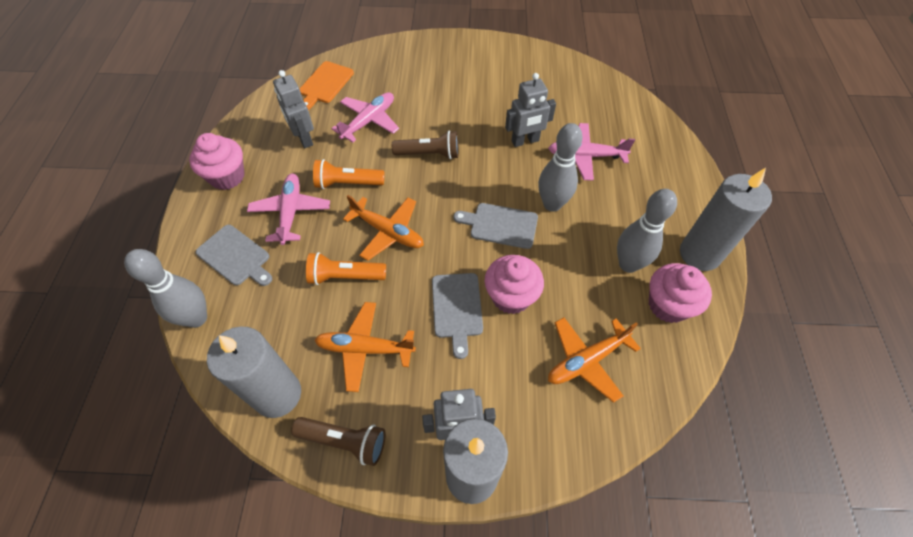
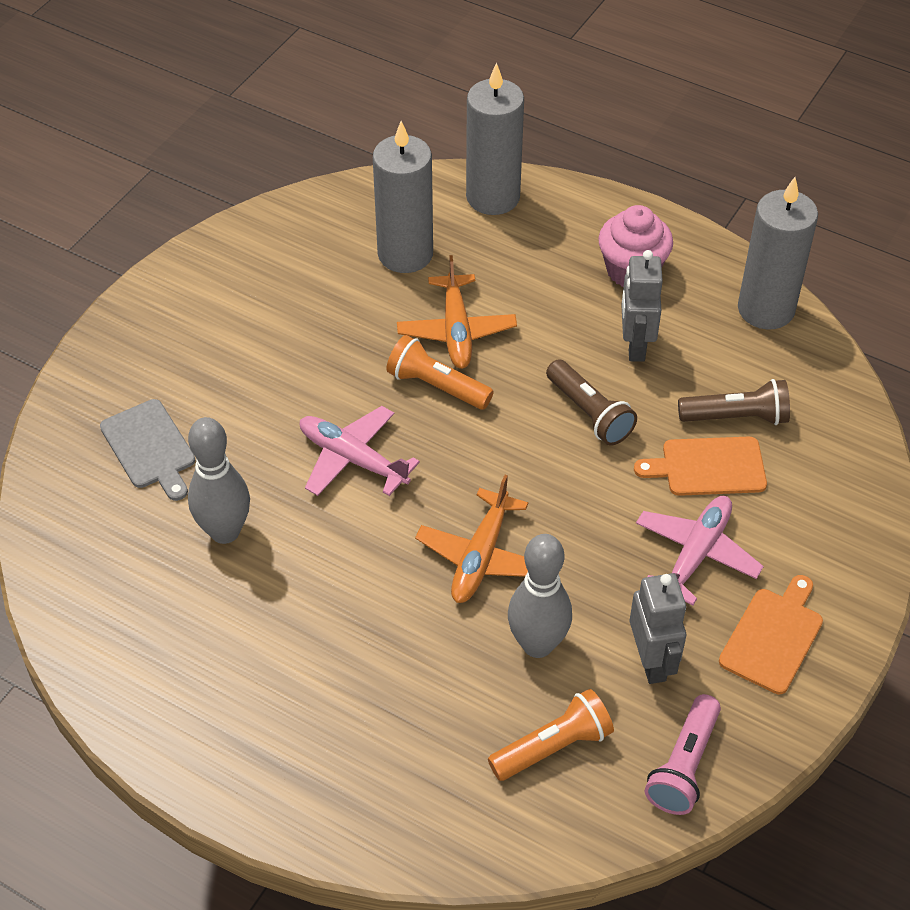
grey bowling pin: [124,249,207,328] [538,123,583,212] [617,189,677,273] = 3 -> [188,417,250,544] [508,534,572,658] = 2
grey cutting board: [196,225,272,286] [432,273,483,359] [454,203,538,249] = 3 -> [100,399,195,501] = 1
grey robot: [273,70,314,148] [422,389,496,440] [505,73,556,147] = 3 -> [621,250,663,362] [630,573,686,684] = 2
orange cutting board: [300,61,354,110] = 1 -> [634,437,767,496] [719,575,823,694] = 2
orange plane: [315,302,416,392] [343,195,424,261] [548,317,641,403] = 3 -> [397,255,517,369] [415,475,528,603] = 2
pink cupcake: [189,133,244,190] [485,255,544,314] [649,263,712,323] = 3 -> [598,205,673,287] = 1
pink flashlight: none = 0 -> [645,694,721,815] = 1
pink plane: [247,173,330,245] [331,92,399,142] [548,123,635,181] = 3 -> [300,406,420,496] [636,496,764,605] = 2

